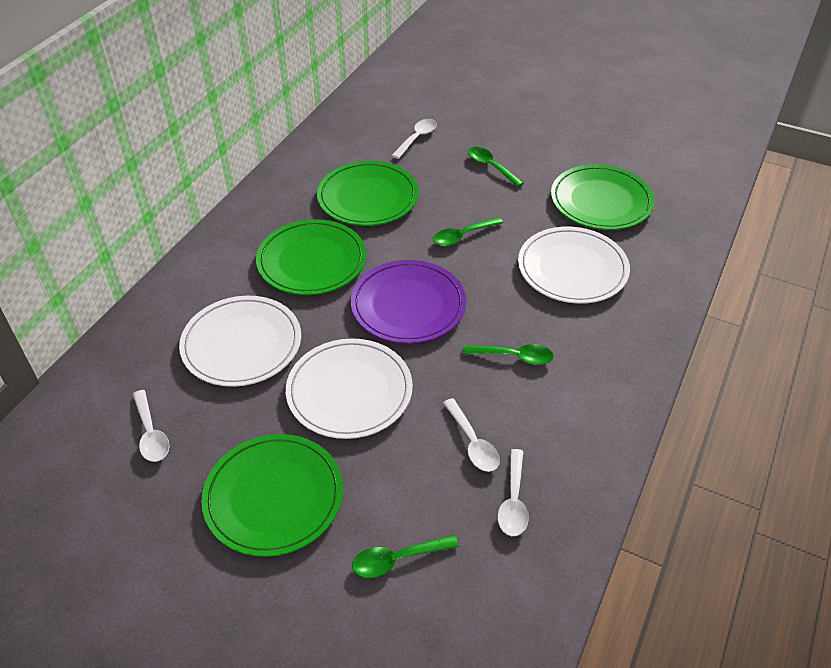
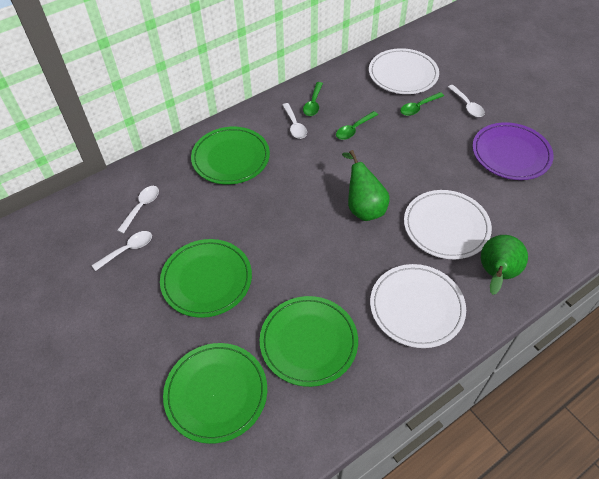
green pear: none = 0 -> [342,150,390,221] [481,235,528,295] = 2
green spoon: [352,535,459,578] [433,217,503,246] [463,344,554,365] [468,147,524,187] = 4 -> [303,82,323,116] [336,111,378,140] [400,92,444,116] = 3

